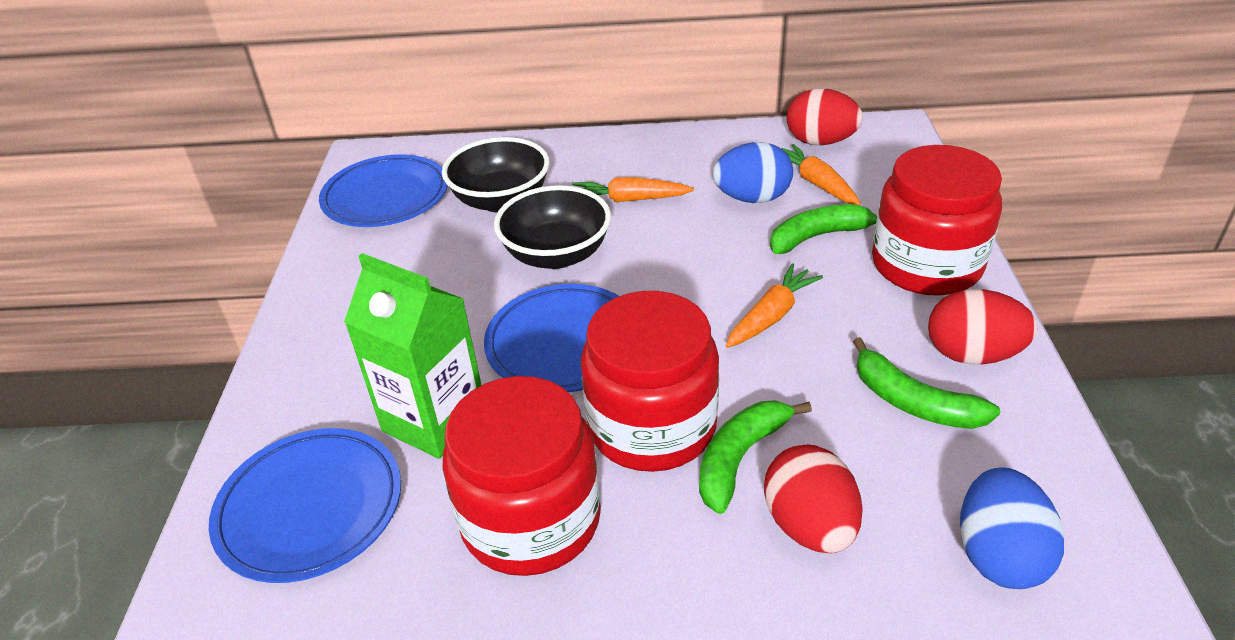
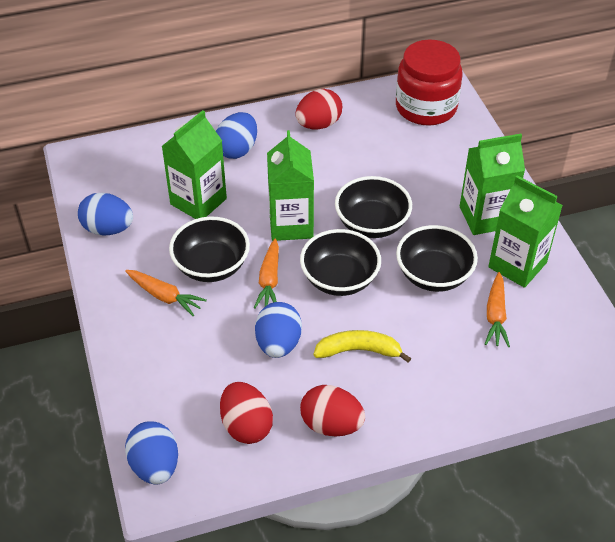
black bowl: [442,137,550,212] [494,185,611,269] = 2 -> [169,217,250,282] [300,229,381,296] [335,176,412,238] [396,225,478,292] = 4
blue egg: [713,142,793,203] [960,467,1064,589] = 2 -> [78,193,133,236] [125,421,178,485] [216,112,257,159] [255,302,302,358] = 4
blue plate: [209,428,401,583] [319,154,448,227] [484,284,619,393] = 3 -> none = 0
green banana: [699,400,812,514] [770,204,877,254] [853,337,1000,429] = 3 -> none = 0
green carton: [344,253,481,459] = 1 -> [161,110,227,219] [267,130,314,241] [460,134,525,235] [488,176,563,288] = 4
red jar: [442,376,601,576] [581,291,719,472] [872,145,1002,295] = 3 -> [396,39,463,126] = 1
yellow banana: none = 0 -> [314,330,411,363] = 1

